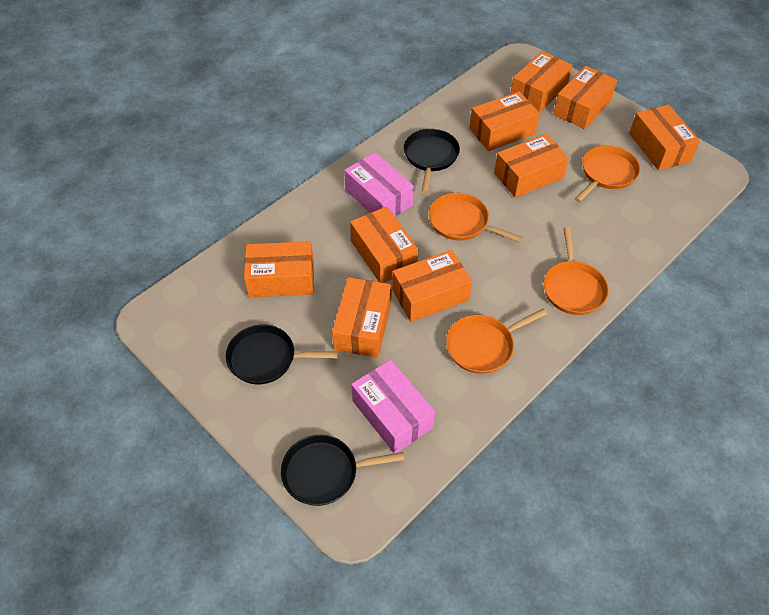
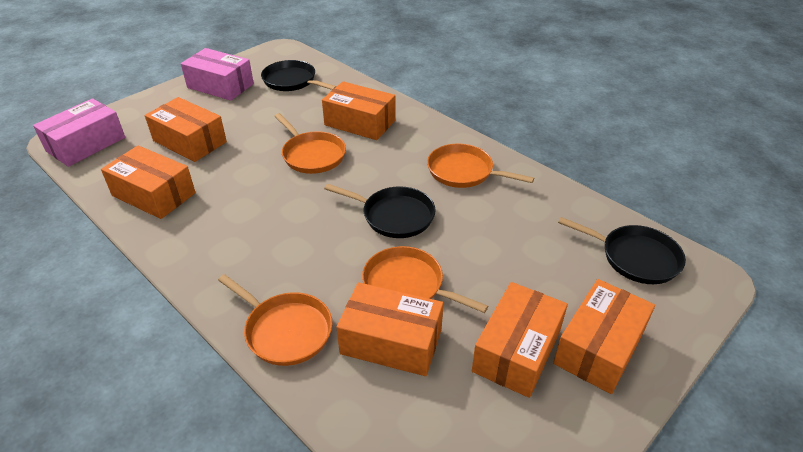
orange box: [244,241,314,297] [332,277,392,358] [350,207,418,283] [392,250,472,322] [469,91,540,151] [494,134,569,198] [510,51,572,113] [553,66,617,129] [629,104,700,171] = 9 -> [101,145,196,219] [145,97,227,162] [322,81,396,140] [337,282,443,376] [472,282,568,398] [553,279,655,394] = 6

